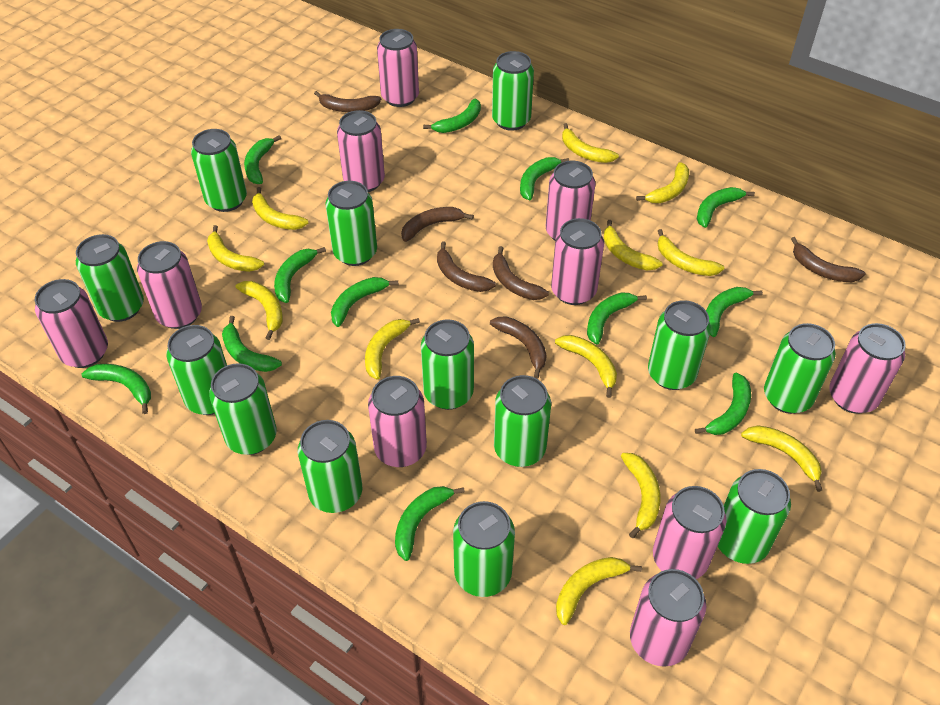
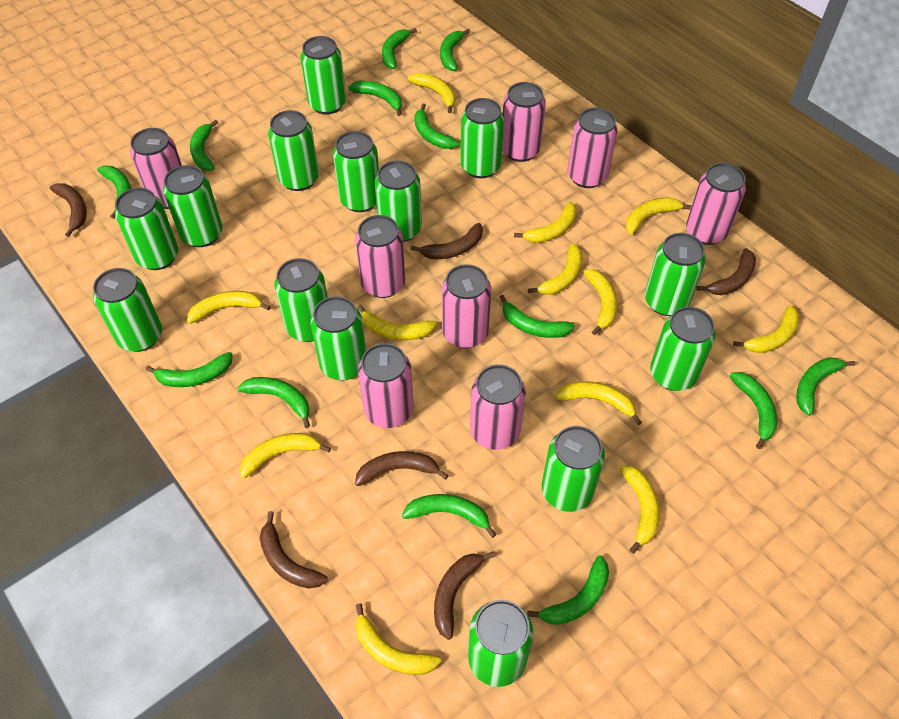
green banana: [81,364,151,414] [222,316,282,372] [244,135,281,184] [274,247,326,303] [331,277,398,327] [395,486,465,561] [423,98,481,133] [520,157,569,201] [587,293,647,345] [695,373,751,435] [697,187,755,228] [706,287,763,337] = 12 -> [97,166,131,219] [145,352,233,387] [190,119,218,171] [238,377,310,428] [348,81,402,116] [382,28,417,69] [402,494,497,538] [414,103,459,149] [440,29,470,71] [500,295,575,338] [527,555,609,625] [729,372,777,449] [796,357,855,416] = 13
green can: [76,234,144,322] [166,325,227,415] [191,129,247,212] [209,363,277,455] [298,420,362,513] [325,181,377,266] [421,319,474,410] [453,501,515,597] [492,51,534,131] [494,375,551,467] [648,300,711,390] [718,469,791,564] [764,323,836,414] = 13 -> [93,268,162,352] [115,188,178,270] [163,165,222,247] [268,110,319,191] [275,258,328,342] [300,36,346,115] [311,296,366,380] [333,131,379,212] [375,160,422,242] [461,98,504,178] [468,600,534,687] [542,426,605,512] [645,233,706,316] [650,307,716,391] = 14
pink can: [35,279,108,368] [137,241,202,329] [337,110,385,192] [368,376,427,467] [377,29,419,107] [546,161,595,241] [551,218,604,305] [630,569,706,667] [653,486,726,579] [829,323,906,414] = 10 -> [130,128,182,209] [355,215,406,298] [358,343,413,428] [442,264,491,348] [470,365,526,450] [502,82,546,162] [568,108,618,188] [686,163,746,245] = 8

